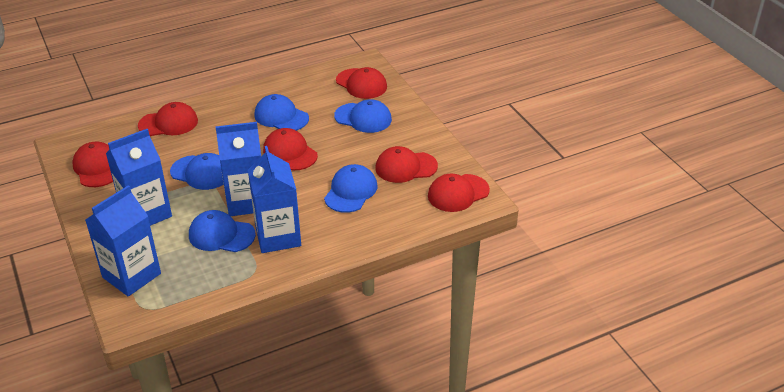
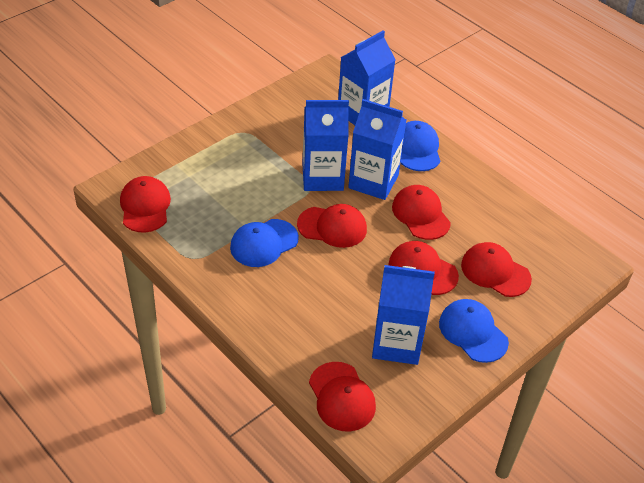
blue cap: [170,153,224,190] [189,210,256,252] [254,94,309,131] [324,164,377,213] [334,99,392,133] = 5 -> [230,219,299,267] [401,121,440,171] [439,299,509,363] = 3

